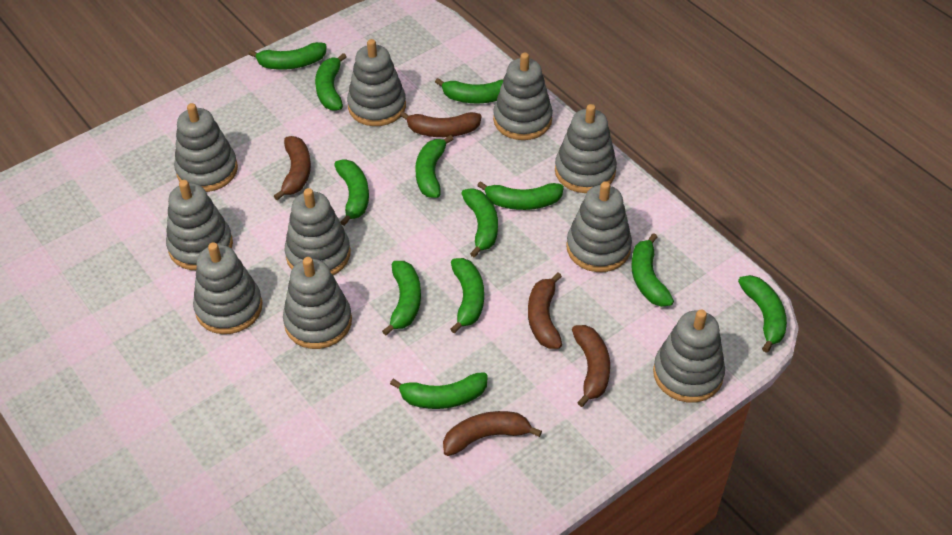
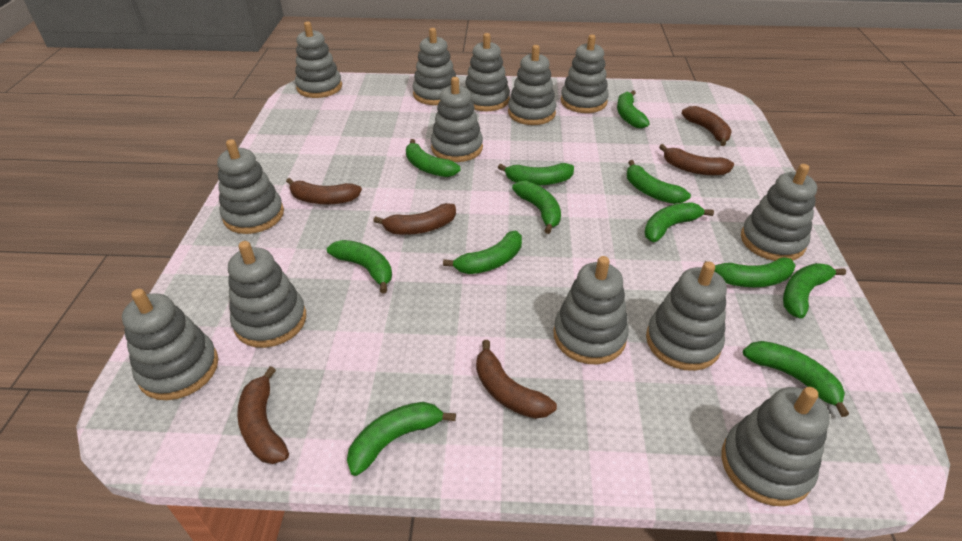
brown banana: [274,136,311,200] [400,111,482,137] [443,411,542,456] [528,273,562,349] [572,325,610,407] = 5 -> [237,366,289,464] [286,178,362,204] [373,203,456,235] [476,340,557,419] [659,144,734,175] [681,106,732,146] = 6
grey stacking toy: [166,180,233,270] [174,103,238,192] [193,242,263,334] [283,257,352,349] [285,188,351,275] [347,39,406,126] [493,53,553,140] [555,104,617,193] [566,181,632,272] [653,310,725,403] = 10 -> [122,289,218,400] [217,139,284,234] [228,241,306,348] [295,22,342,98] [413,28,456,105] [431,77,483,162] [464,33,510,111] [508,45,556,125] [554,256,629,364] [561,35,609,113] [646,262,727,371] [721,387,830,506] [741,164,817,261] = 13

